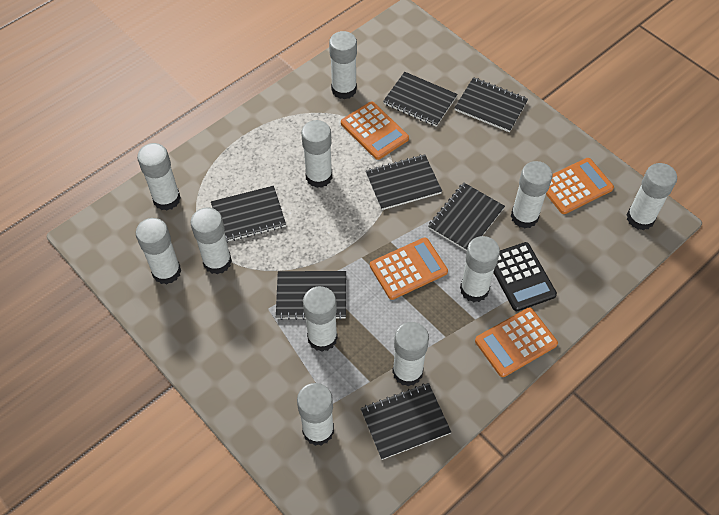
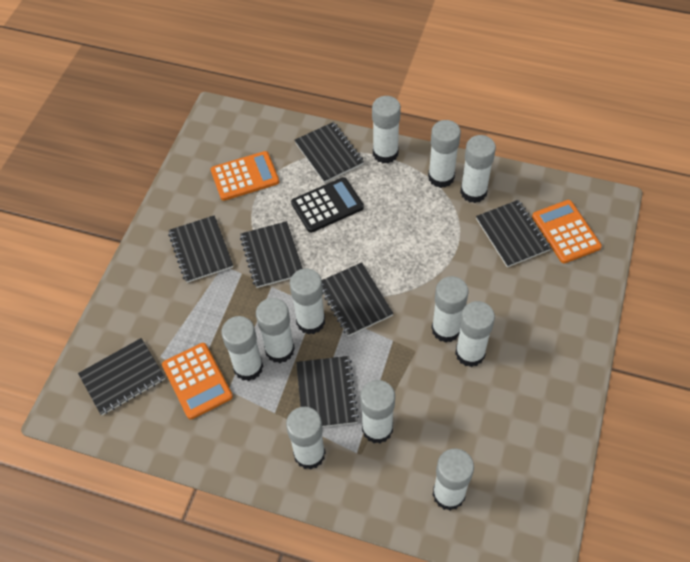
orange calculator: [341,102,409,160] [370,237,448,300] [475,308,558,377] [546,158,614,214] = 4 -> [162,343,233,419] [211,151,279,201] [532,200,602,263] = 3

